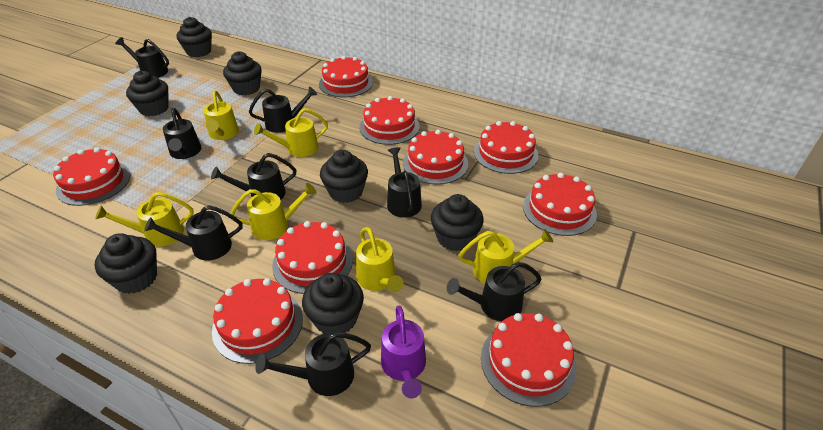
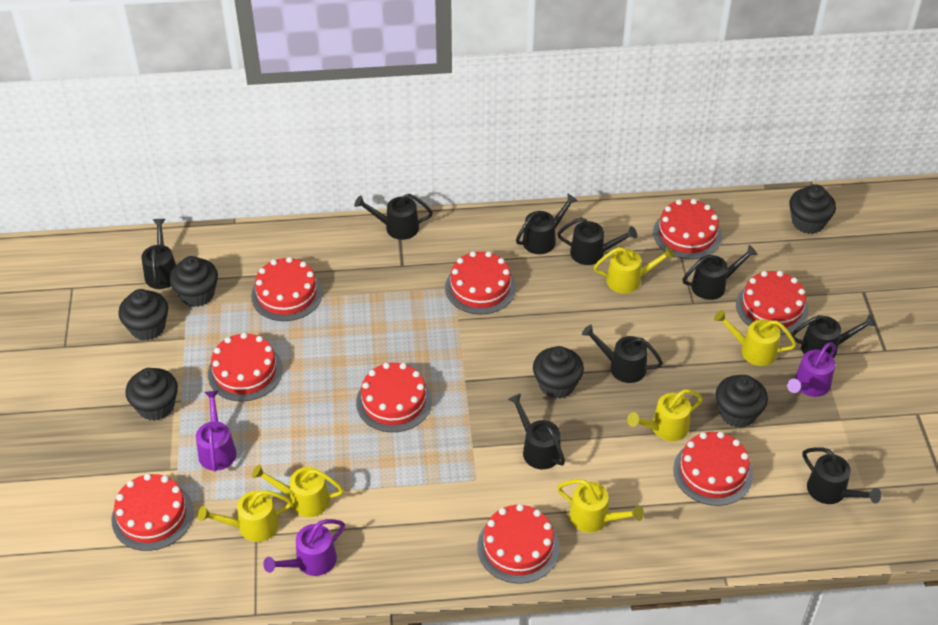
black cupcake: [95,233,157,294] [126,71,169,116] [177,17,212,58] [223,51,262,95] [302,273,364,334] [320,150,368,203] [431,194,484,251] = 7 -> [118,289,168,341] [126,368,178,421] [169,256,218,307] [533,346,584,399] [716,375,768,428] [789,184,836,234] = 6
black watering can: [115,37,169,78] [144,205,243,261] [163,108,202,159] [211,153,296,200] [249,86,317,133] [255,332,371,396] [387,147,422,218] [447,262,541,321] = 8 -> [141,219,176,289] [354,194,433,240] [508,393,565,469] [516,194,578,254] [557,218,637,265] [582,325,663,383] [682,245,758,300] [791,314,876,358] [803,447,881,504] = 9
purple watering can: [381,306,426,398] = 1 -> [196,391,237,471] [263,519,345,576] [787,342,836,397] = 3

